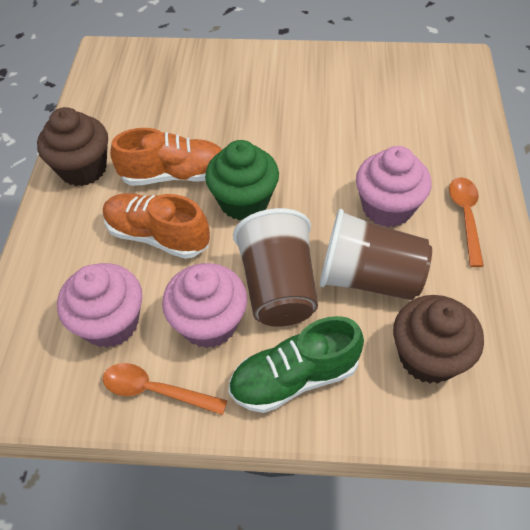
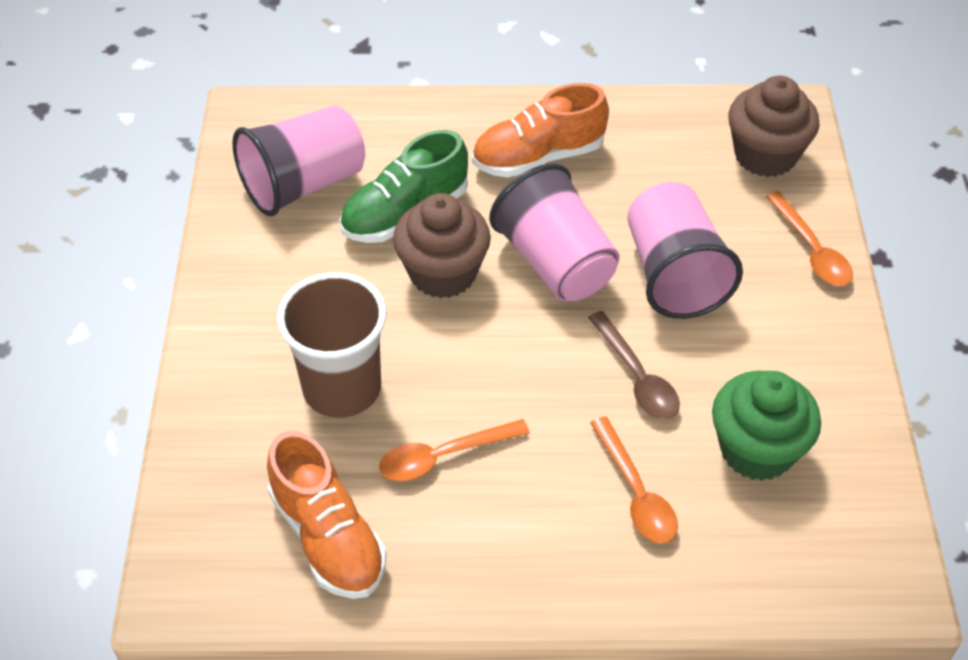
brown cup: [233,208,318,327] [320,209,432,300] = 2 -> [277,272,386,418] = 1
brown spoon: none = 0 -> [588,311,680,419] = 1
orange spoon: [103,363,228,415] [449,177,484,267] = 2 -> [379,419,530,481] [590,416,678,544] [766,191,853,286] = 3
pink cup: none = 0 -> [232,106,365,216] [489,163,620,301] [627,182,743,319] = 3
pink cupcake: [57,263,143,348] [162,263,247,348] [356,146,432,227] = 3 -> none = 0

